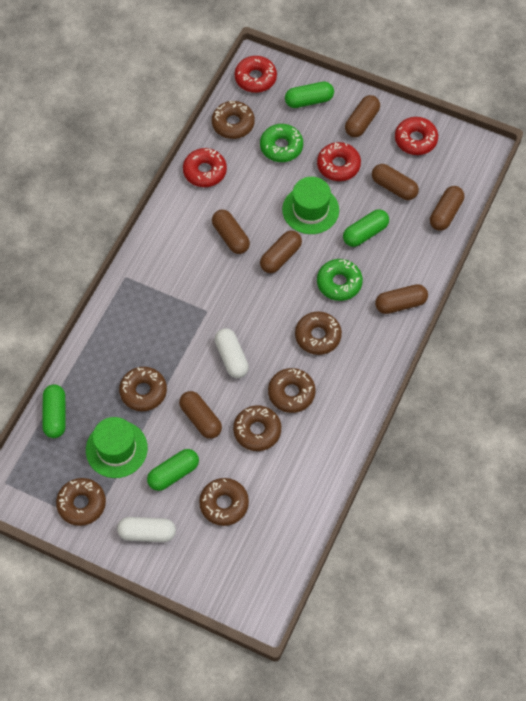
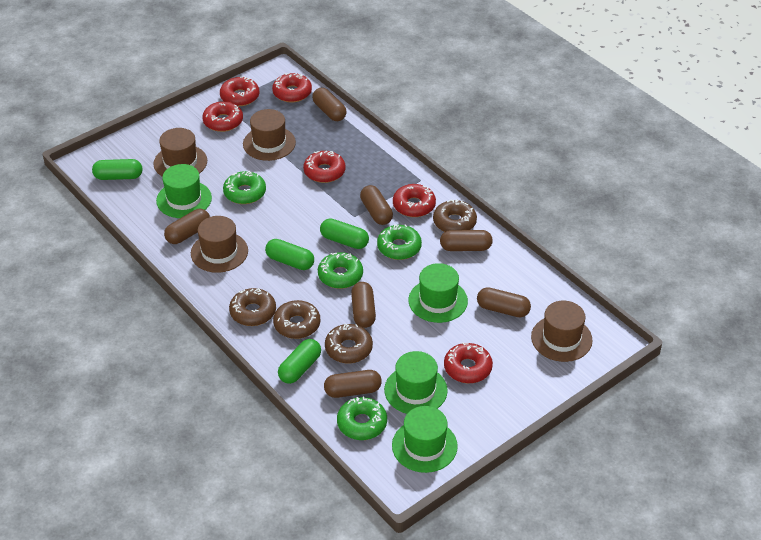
brown donut: [56,478,106,526] [119,367,167,411] [199,478,249,526] [212,101,255,139] [233,405,281,451] [268,368,316,413] [295,311,342,355] = 7 -> [229,288,276,326] [273,300,320,339] [325,324,373,364] [433,199,477,232] = 4
brown hat: none = 0 -> [153,128,207,177] [191,216,248,273] [243,109,296,161] [531,301,593,362] = 4
green donut: [260,124,303,162] [317,259,363,301] = 2 -> [223,171,266,204] [318,252,363,289] [337,396,387,440] [377,224,422,260] = 4
green hat: [86,417,148,478] [282,177,339,234] = 2 -> [156,164,212,218] [384,351,448,414] [392,406,458,473] [408,263,468,323] = 4
red donut: [183,148,227,187] [235,56,277,93] [317,142,361,181] [395,117,438,155] = 4 -> [202,101,243,132] [220,76,259,106] [272,73,312,103] [303,151,346,183] [393,184,436,217] [444,342,493,383] = 6
white capsule: [117,517,176,542] [215,328,249,378] = 2 -> none = 0

